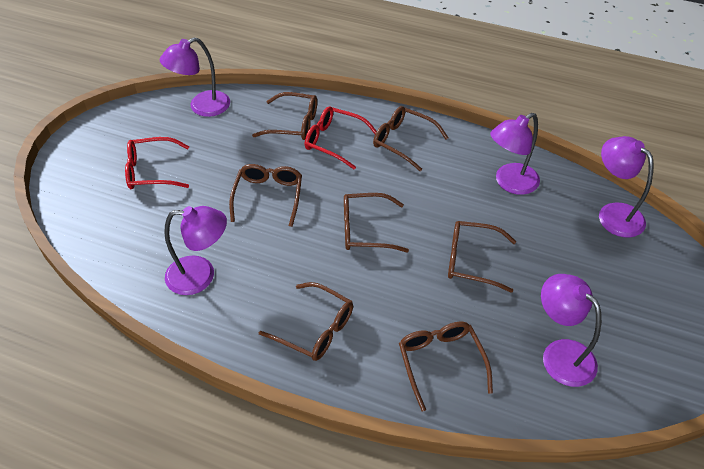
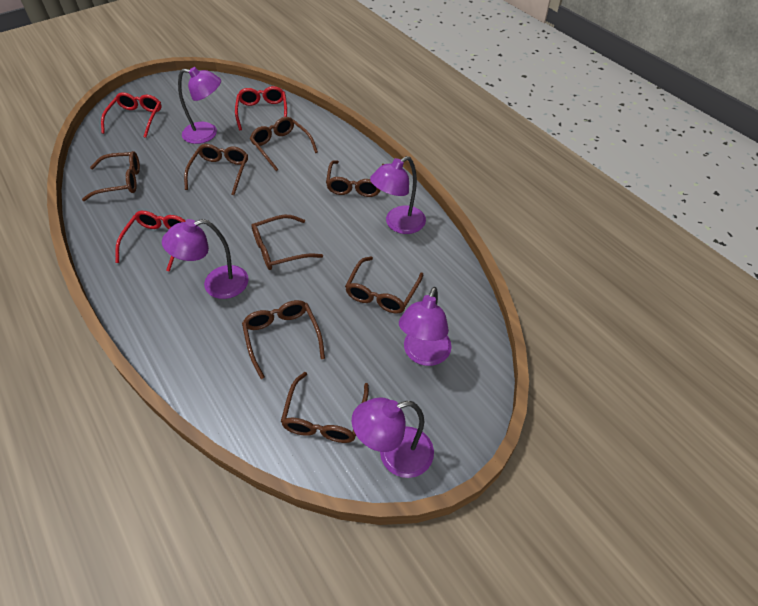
brown glasses: [229,164,302,227] [252,92,317,140] [259,282,353,361] [344,193,409,252] [373,106,448,171] [399,322,493,412] [448,221,516,293] = 7 -> [82,151,140,201] [184,144,248,195] [242,300,325,379] [250,117,318,171] [251,215,323,270] [281,372,369,443] [326,161,384,197] [345,257,423,314] = 8
red glasses: [125,137,189,189] [305,106,377,170] = 2 -> [101,92,162,138] [115,211,186,272] [235,86,287,130] = 3

